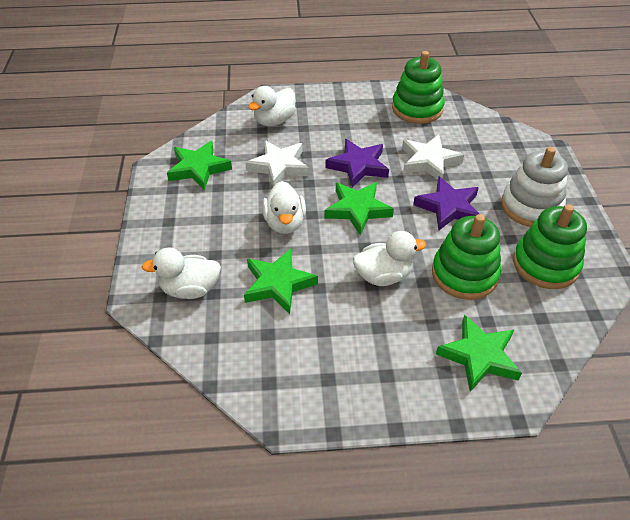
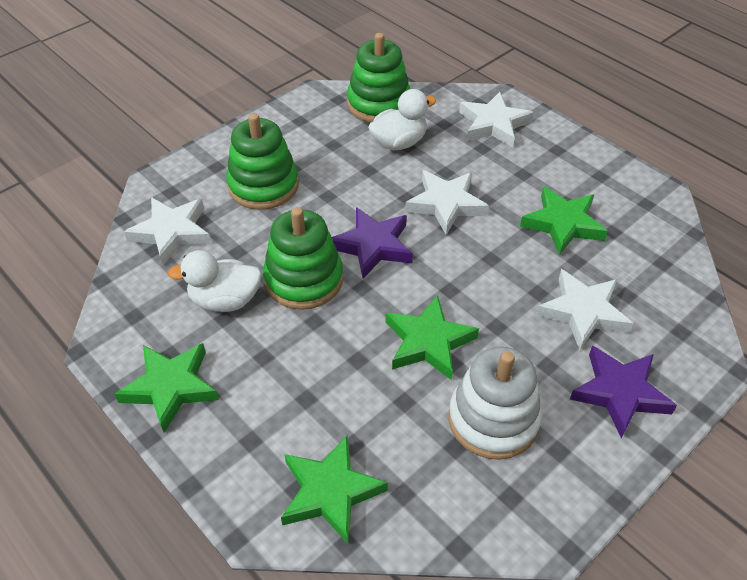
white duck: [142,248,221,299] [248,86,296,126] [262,181,306,234] [353,231,426,286] = 4 -> [168,250,262,312] [368,89,436,150] = 2
white star: [245,140,309,187] [402,134,464,180] = 2 -> [124,197,211,265] [405,170,489,235] [459,92,534,147] [536,269,634,350] = 4

